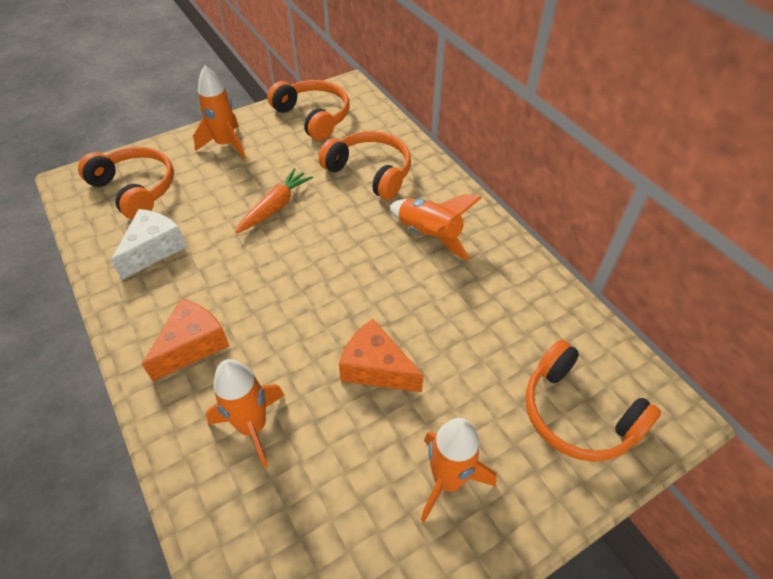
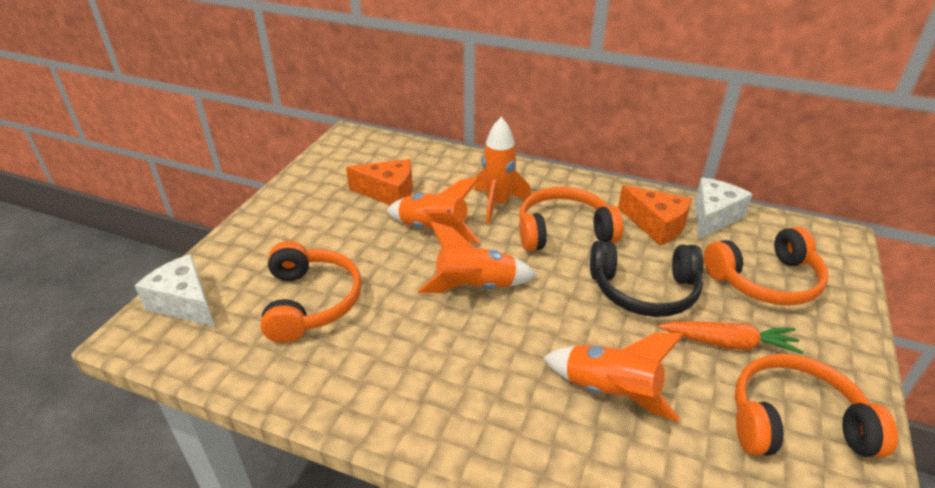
black headphones: none = 0 -> [590,241,704,317] = 1
white cheese: [111,209,187,280] = 1 -> [135,254,215,327] [695,178,753,240] = 2

